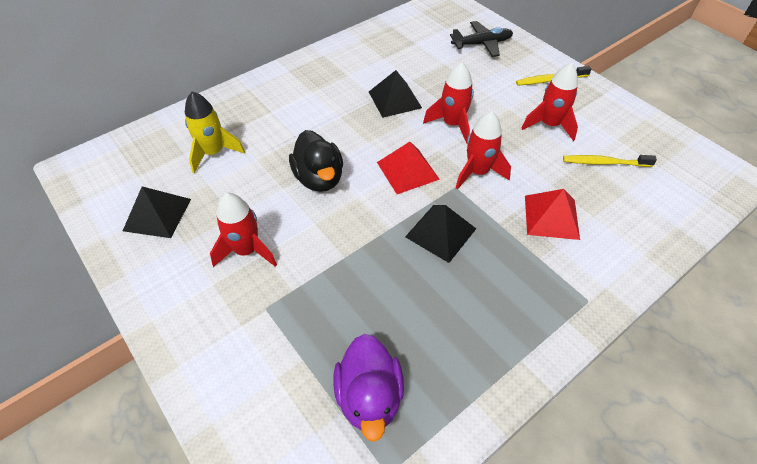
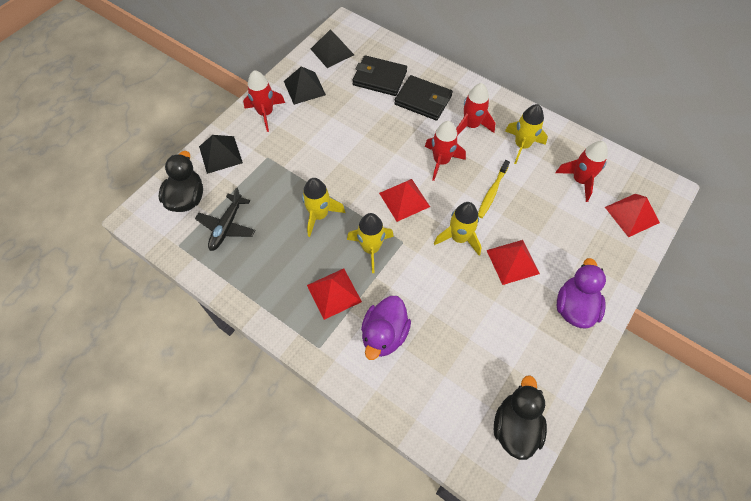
black duck: [289,130,343,192] = 1 -> [159,151,203,212] [494,375,547,460] = 2
black wallet: none = 0 -> [352,55,407,96] [394,75,453,121] = 2
purple duck: [333,334,404,442] = 1 -> [361,296,411,360] [557,258,606,329] = 2
red pyramid: [377,142,440,194] [525,189,580,240] = 2 -> [307,268,362,320] [379,179,430,222] [487,240,540,285] [605,194,660,237] = 4
yellow rocket: [185,91,245,174] = 1 -> [302,178,345,237] [347,213,394,273] [434,202,481,255] [505,104,548,164] = 4
yellow toothbrush: [516,66,591,85] [563,155,657,167] = 2 -> [478,160,510,218] = 1

